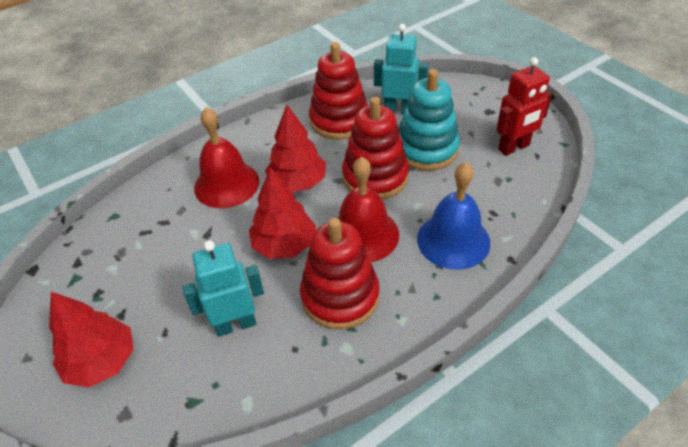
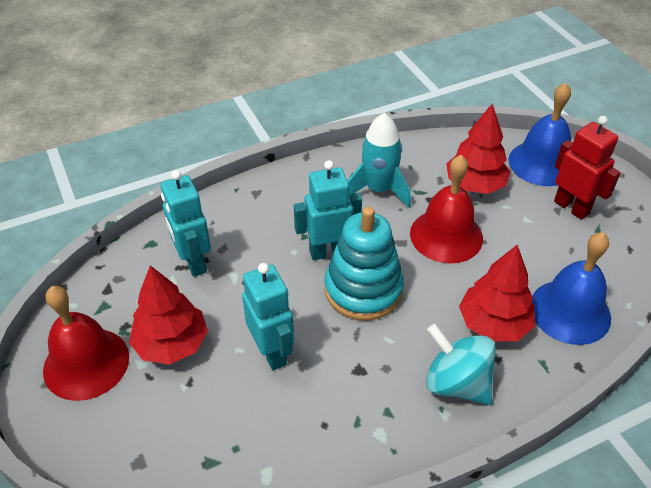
blue bell: [417,162,490,270] = 1 -> [509,83,571,186] [532,232,611,345] = 2
red stacking toy: [300,218,380,329] [309,42,368,140] [342,97,409,200] = 3 -> none = 0
turquoise robot: [182,240,264,337] [374,24,429,115] = 2 -> [161,170,211,277] [242,263,294,370] [294,160,362,260] = 3
turquoise rocket: none = 0 -> [347,113,411,208] = 1
turquoise spinning top: none = 0 -> [426,324,496,405] = 1

